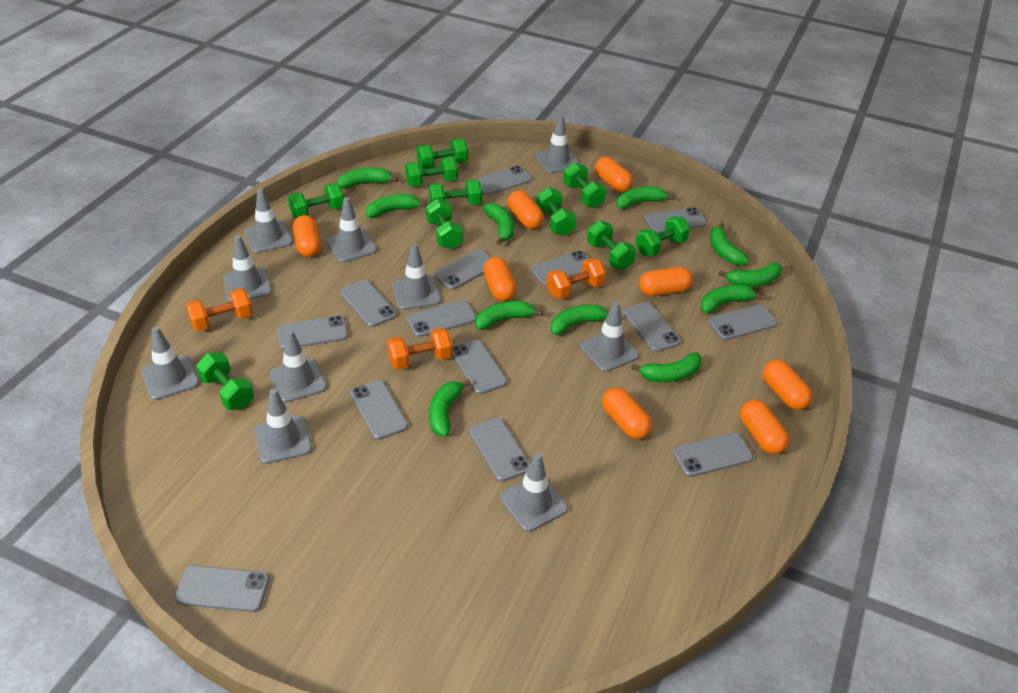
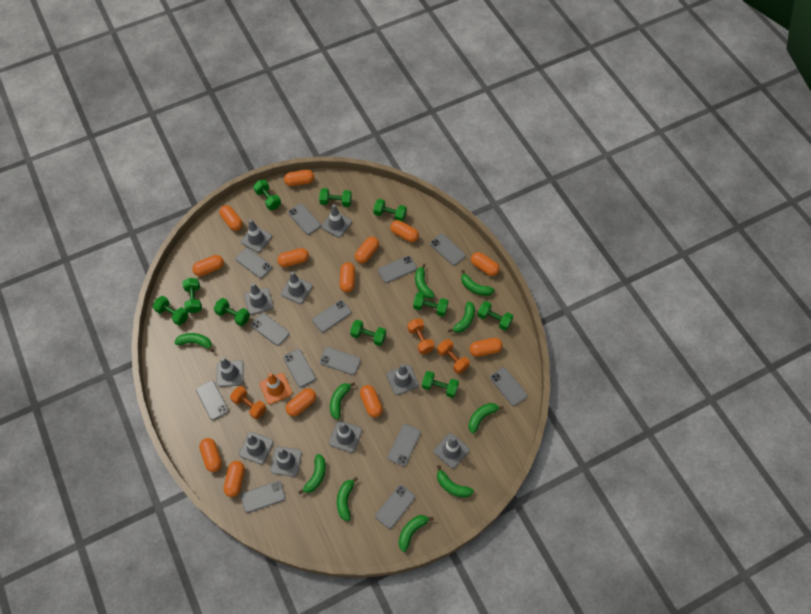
green banana: [337,167,398,189] [365,194,427,218] [429,379,471,437] [475,301,543,330] [483,203,514,245] [550,305,608,335] [616,186,675,209] [631,353,702,382] [701,285,763,313] [710,222,749,265] [718,262,782,287] = 11 -> [174,333,214,352] [298,454,326,495] [330,382,355,420] [337,477,358,521] [399,515,434,552] [415,264,435,299] [437,465,474,498] [448,301,475,333] [461,270,495,296] [468,403,504,433] = 10
grey phone: [174,565,269,612] [277,316,348,349] [340,280,397,327] [350,380,408,440] [406,300,476,337] [433,250,491,290] [452,340,507,394] [469,418,530,482] [476,166,532,195] [531,250,590,286] [623,302,681,352] [645,207,707,234] [673,432,753,477] [708,304,778,340] = 14 -> [196,380,229,420] [235,248,272,279] [241,481,285,513] [251,313,290,346] [283,349,316,388] [288,203,321,235] [312,300,352,333] [320,347,361,375] [375,485,415,529] [378,256,417,283] [388,424,421,466] [430,234,466,266] [490,367,527,406] = 13
orange capsule: [293,215,321,257] [483,257,517,301] [507,190,544,229] [595,157,633,192] [602,387,652,439] [639,267,693,296] [740,400,789,454] [762,360,812,410] = 8 -> [192,255,224,276] [199,438,222,472] [219,205,243,231] [223,461,245,497] [277,248,309,267] [284,170,314,186] [285,388,316,416] [340,262,355,292] [355,237,379,263] [360,385,383,417] [390,220,419,242] [469,338,503,357] [471,252,500,276] = 13
orange traffic cone: none = 0 -> [260,373,292,404] = 1

